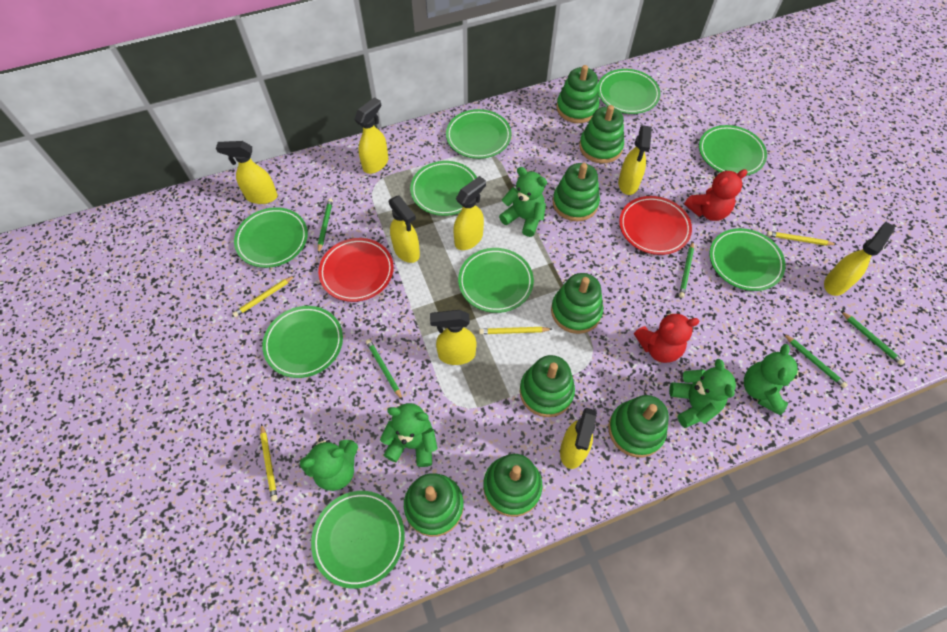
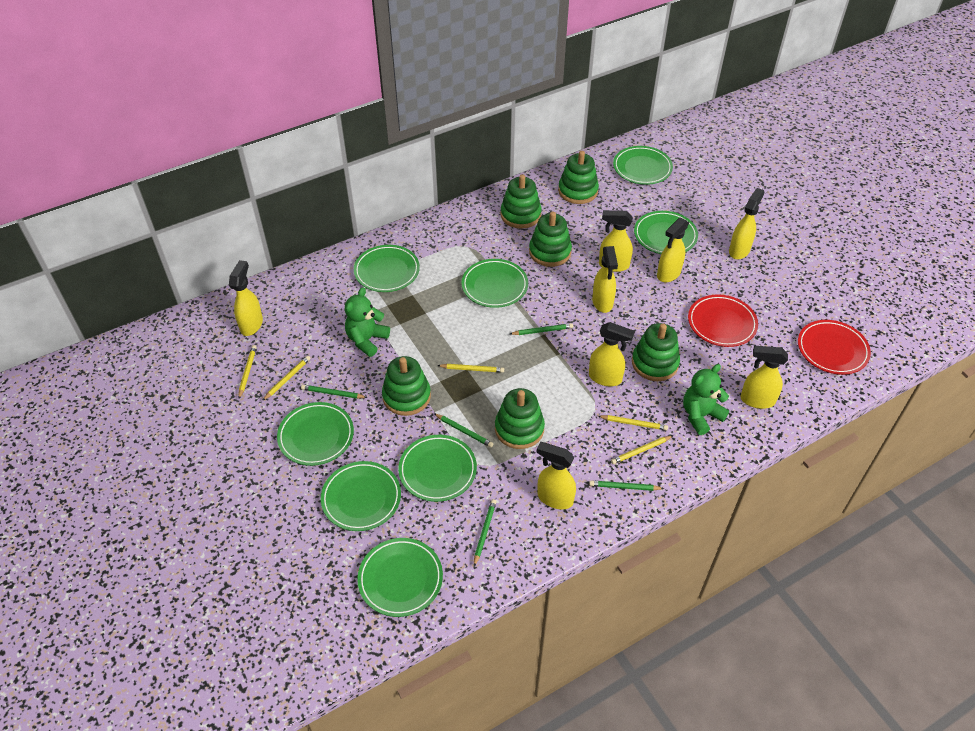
green plate: [234,207,308,268] [262,306,343,378] [311,491,405,589] [410,161,477,216] [446,109,511,159] [458,248,534,313] [598,69,660,114] [699,125,767,176] [709,228,786,291] = 9 -> [277,402,354,466] [321,461,401,531] [354,245,420,292] [357,538,443,617] [398,435,477,502] [462,259,528,308] [613,146,673,185] [634,211,698,254] = 8
green stacking toy: [404,473,464,537] [483,454,542,517] [520,355,575,417] [551,273,603,334] [553,163,600,221] [556,65,599,123] [579,105,624,164] [608,395,669,458] = 8 -> [382,356,431,416] [495,388,545,449] [501,174,542,229] [529,212,572,267] [558,151,599,204] [632,323,680,381] = 6
green teddy bear: [300,438,358,491] [380,403,437,467] [499,167,547,237] [669,359,736,428] [744,344,802,415] = 5 -> [345,287,390,357] [683,364,729,435] = 2
red teddy bear: [634,311,700,363] [684,169,747,221] = 2 -> none = 0
yellow pencil: [232,276,295,317] [260,423,278,501] [479,327,552,334] [767,231,837,246] = 4 -> [238,345,257,399] [262,356,311,401] [437,364,504,373] [598,415,668,430] [611,436,673,464] = 5

